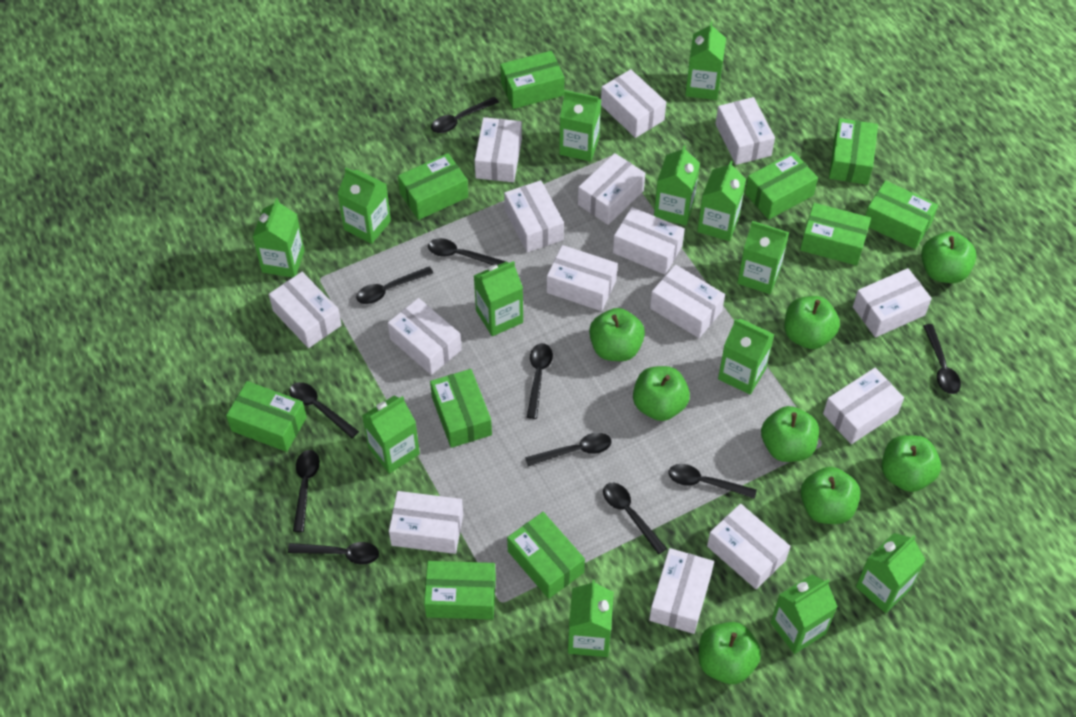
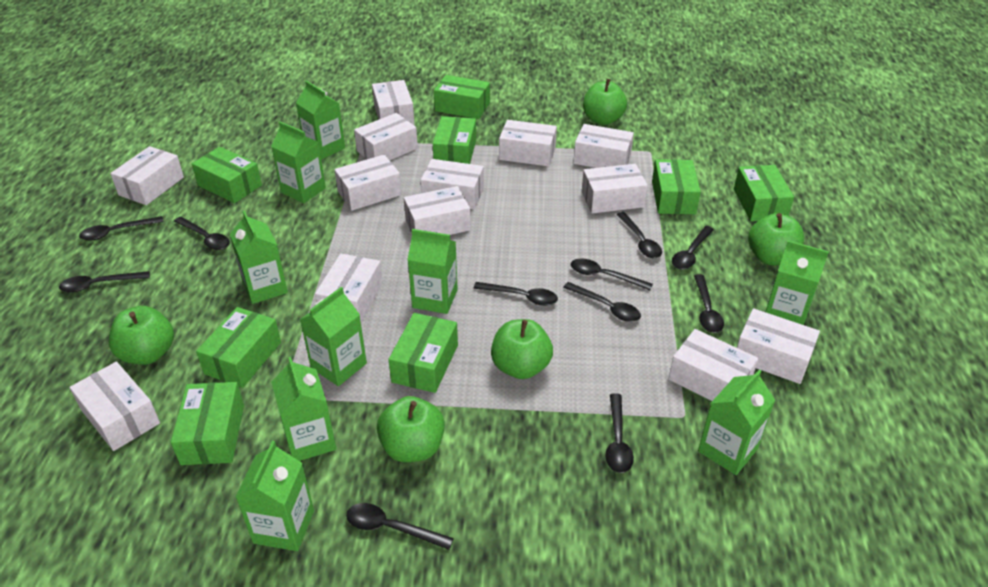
green apple: [589,308,645,361] [633,366,690,421] [699,622,761,684] [761,406,819,462] [784,296,840,349] [801,467,861,524] [882,435,941,492] [921,231,976,283] = 8 -> [109,306,174,365] [377,396,445,462] [491,319,553,379] [583,79,627,125] [748,213,804,265] = 5
green box: [226,381,307,452] [398,153,468,220] [424,561,496,620] [430,369,492,448] [500,51,565,109] [507,512,585,599] [745,152,818,220] [800,203,871,266] [829,118,878,185] [865,181,938,249] = 10 -> [171,382,244,465] [192,147,262,203] [196,307,281,388] [388,313,458,393] [433,116,476,164] [434,75,490,119] [652,159,701,214] [734,165,794,222] = 8
green carton: [253,198,305,278] [337,168,391,244] [362,396,420,474] [474,261,523,336] [559,90,601,161] [568,580,614,657] [654,145,700,225] [685,22,726,100] [697,161,746,241] [718,319,775,395] [737,221,789,294] [770,575,838,654] [856,533,925,613] = 13 -> [229,211,288,304] [236,441,314,551] [271,122,326,203] [271,357,336,461] [296,80,345,160] [300,287,367,386] [407,229,458,314] [698,369,775,475] [766,240,829,325] = 9
white box: [269,272,342,348] [388,298,462,375] [389,491,463,554] [475,117,522,182] [504,180,564,252] [547,245,618,311] [578,153,645,225] [601,69,666,138] [613,207,685,275] [649,548,714,634] [650,265,725,338] [707,504,791,589] [715,97,775,165] [823,368,904,444] [853,268,932,337] = 15 -> [69,362,160,451] [110,146,184,205] [315,253,383,322] [334,155,402,211] [354,113,418,160] [372,80,414,125] [404,186,471,235] [421,159,484,209] [499,120,557,167] [573,124,634,168] [582,164,648,213] [669,329,759,401] [737,308,820,384] = 13

